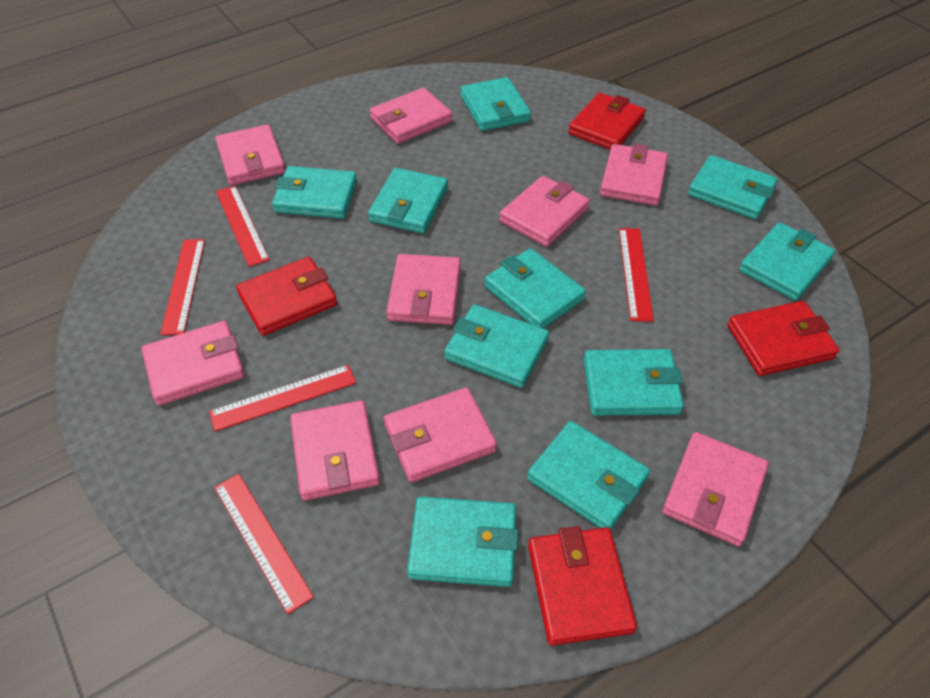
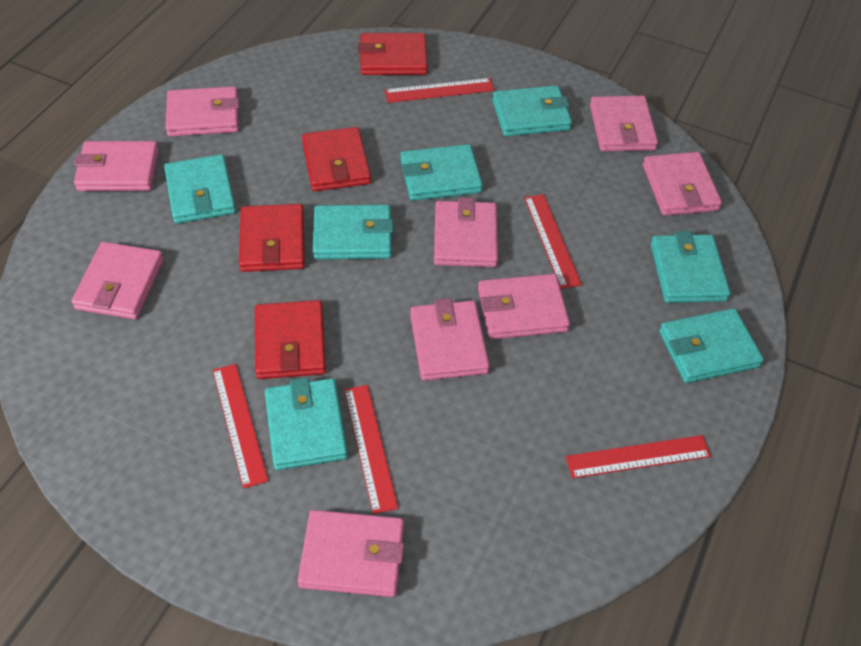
turquoise wallet: [272,166,357,219] [368,168,448,234] [407,497,519,587] [444,304,549,388] [460,77,531,131] [484,248,586,329] [527,421,650,530] [584,349,684,416] [688,155,778,219] [739,222,835,301] = 10 -> [164,154,236,224] [265,378,348,470] [313,205,393,259] [401,144,483,201] [492,85,572,136] [651,231,730,303] [659,308,764,383] = 7

